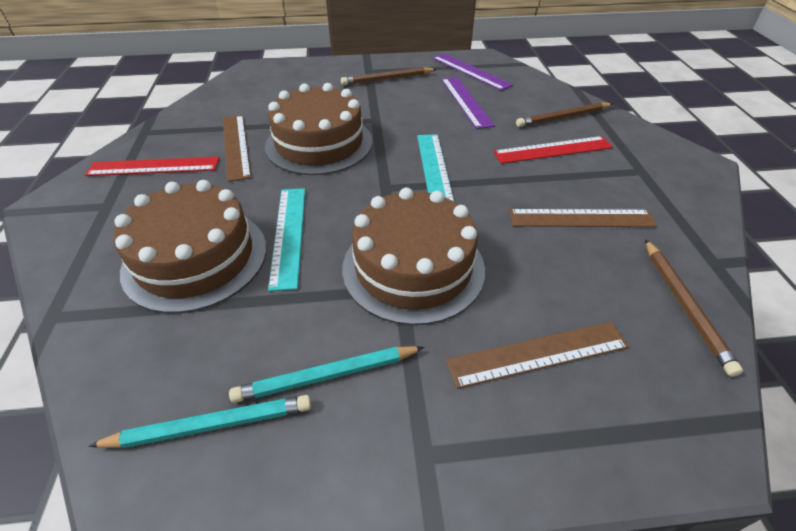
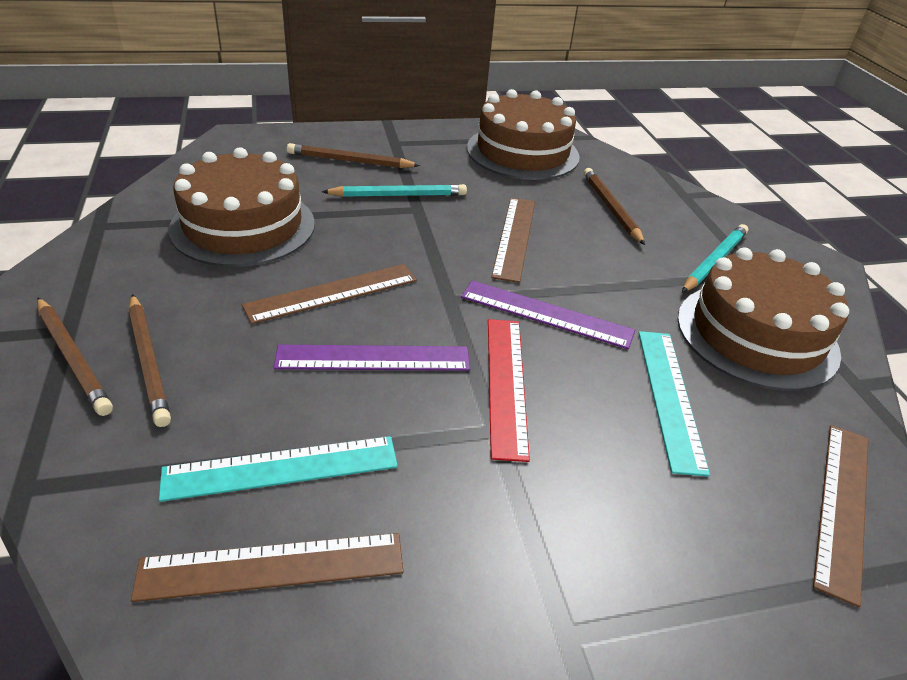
brown pencil: [341,67,437,85] [516,102,613,127] [645,239,743,377] = 3 -> [37,298,113,416] [129,294,171,427] [287,143,420,168] [583,168,645,245] = 4
brown ruler: [223,115,251,182] [446,322,629,389] [509,209,657,227] = 3 -> [131,533,404,602] [242,264,417,324] [491,198,535,283] [813,425,869,608] = 4
red ruler: [85,157,219,176] [493,136,613,164] = 2 -> [488,319,530,462] = 1

